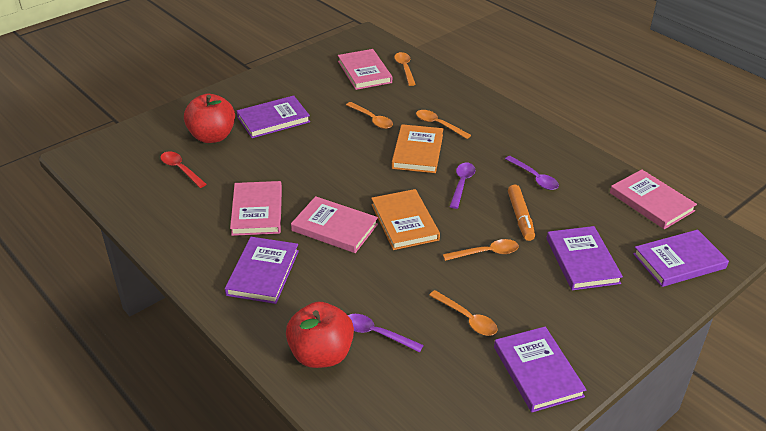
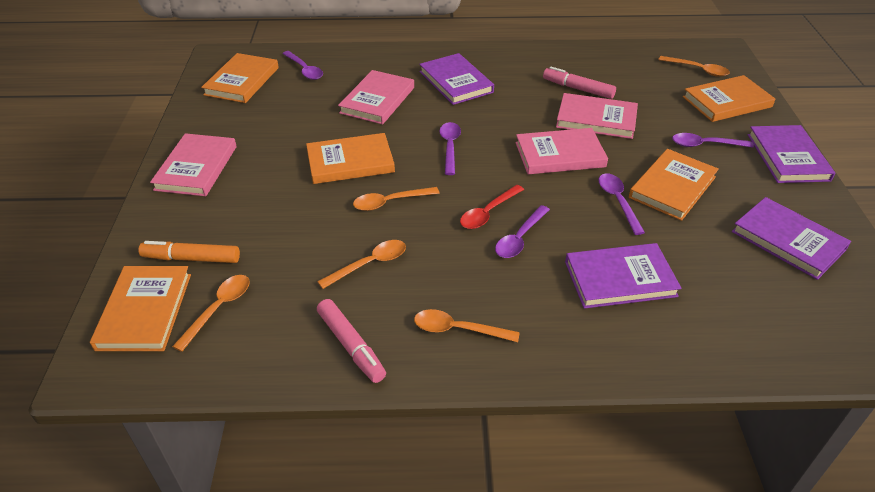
orange book: [371,189,440,250] [392,124,443,173] = 2 -> [90,266,191,351] [201,53,279,103] [306,133,395,184] [629,149,719,221] [683,75,775,122] = 5
pink marker: none = 0 -> [317,299,386,383] [543,67,616,99] = 2
purple book: [225,237,299,304] [237,96,310,138] [494,326,587,412] [547,226,623,290] [633,230,729,287] = 5 -> [419,53,494,105] [565,243,682,309] [732,197,851,280] [748,125,835,183] = 4
purple spoon: [348,314,424,353] [449,163,475,209] [505,156,559,190] = 3 -> [282,51,323,80] [440,122,461,175] [495,205,550,258] [599,174,645,235] [672,133,754,148] = 5
red apple: [184,94,235,143] [286,302,354,368] = 2 -> none = 0

